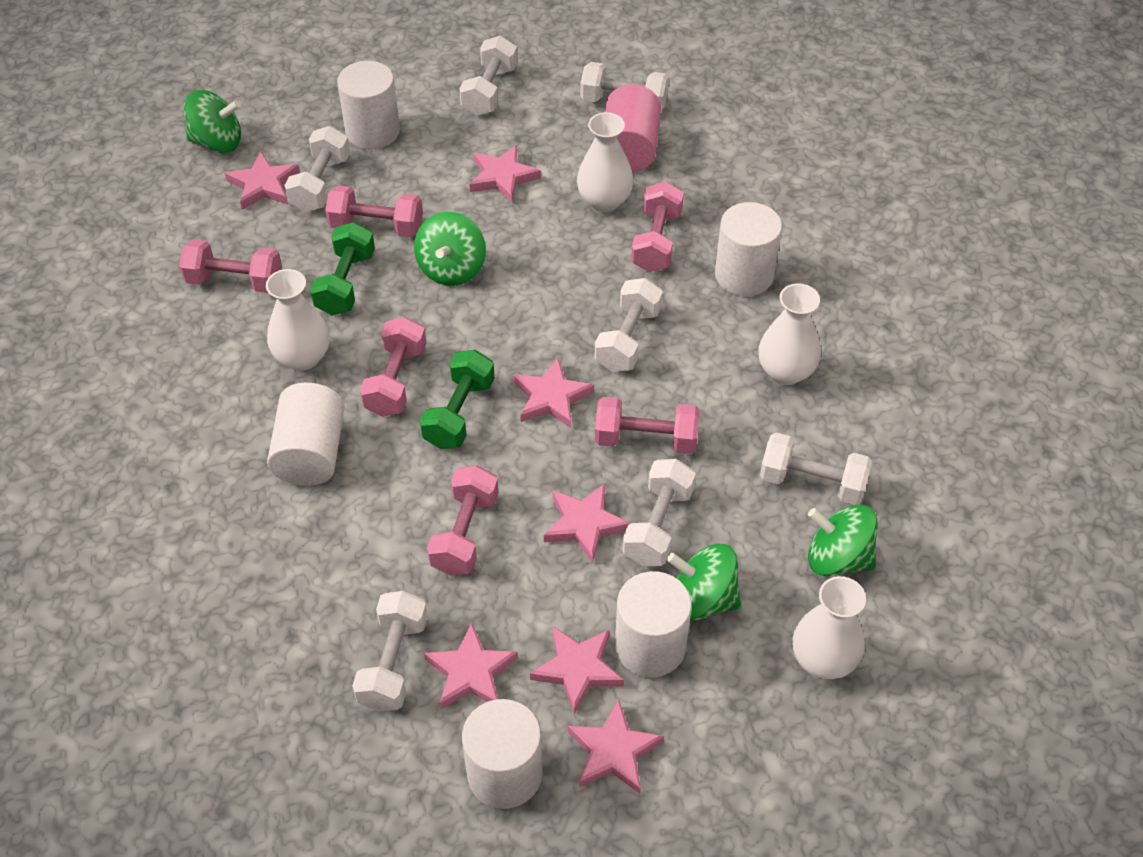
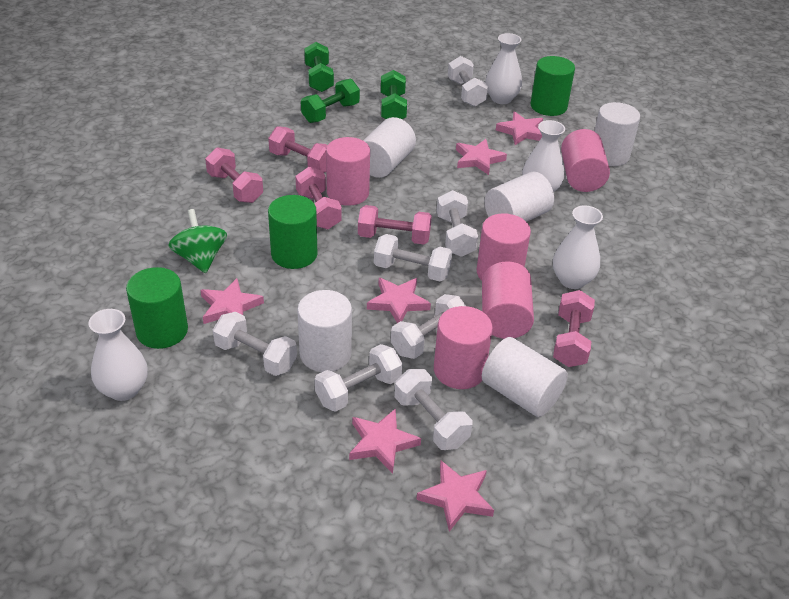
green cylinder: none = 0 -> [126,267,188,349] [268,195,318,269] [531,56,575,116] = 3
green dumbbell: [310,222,375,315] [420,350,495,449] = 2 -> [301,79,360,123] [304,42,334,92] [381,70,407,119] = 3
green spinning top: [184,90,241,153] [414,212,486,286] [667,544,741,621] [808,504,878,576] = 4 -> [168,209,227,273] = 1
pink cylinder: [605,84,661,172] = 1 -> [326,137,370,206] [434,306,493,389] [476,213,531,281] [482,261,534,339] [561,129,610,192] = 5
pink dumbbell: [179,239,282,293] [325,185,423,238] [360,317,426,417] [427,465,499,575] [595,397,700,454] [631,182,684,272] = 6 -> [205,147,263,203] [268,126,328,173] [295,167,342,229] [358,205,432,245] [553,290,595,367] = 5
pink star: [225,151,300,210] [424,623,518,709] [469,145,541,203] [513,358,594,428] [530,626,624,714] [544,484,631,563] [568,700,664,793] = 7 -> [201,278,264,324] [349,408,421,474] [367,278,431,323] [416,461,494,532] [456,139,507,175] [496,111,543,145] = 6

